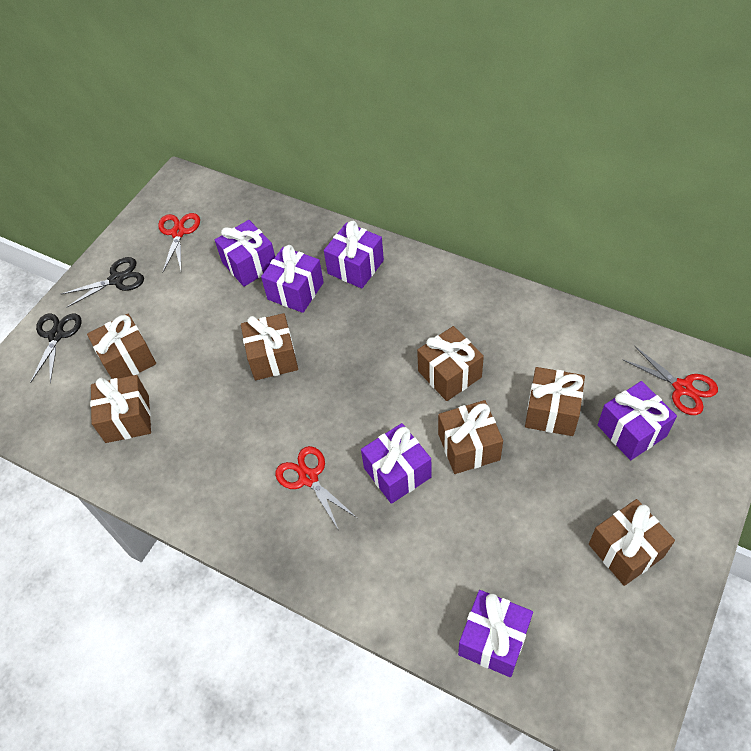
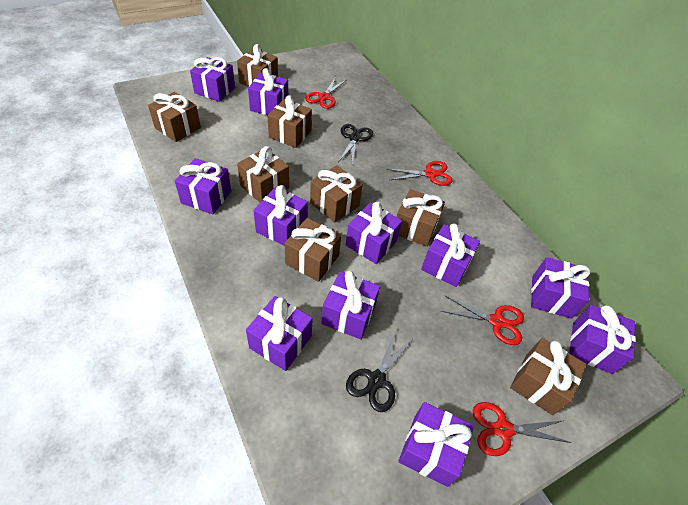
brown gift: [87,314,156,379] [90,375,151,443] [241,313,298,380] [417,326,484,401] [438,400,503,474] [525,367,585,436] [589,499,675,586] = 7 -> [148,92,201,142] [237,44,278,87] [237,146,289,203] [267,95,312,148] [285,218,341,282] [310,165,363,223] [397,189,445,247] [510,338,586,415] = 8
purple gift: [215,220,275,287] [261,245,324,313] [324,221,384,289] [361,423,432,504] [458,590,533,677] [598,381,677,460] = 6 -> [175,158,231,214] [190,57,235,102] [246,296,313,371] [248,68,288,115] [253,185,308,246] [321,271,380,339] [346,202,402,264] [398,402,474,487] [421,224,480,287] [531,257,590,319] [569,305,636,374] = 11
red scissors: [158,213,200,273] [275,446,357,529] [623,346,718,415] = 3 -> [305,77,346,109] [386,161,453,186] [441,296,524,345] [473,402,572,456] = 4

